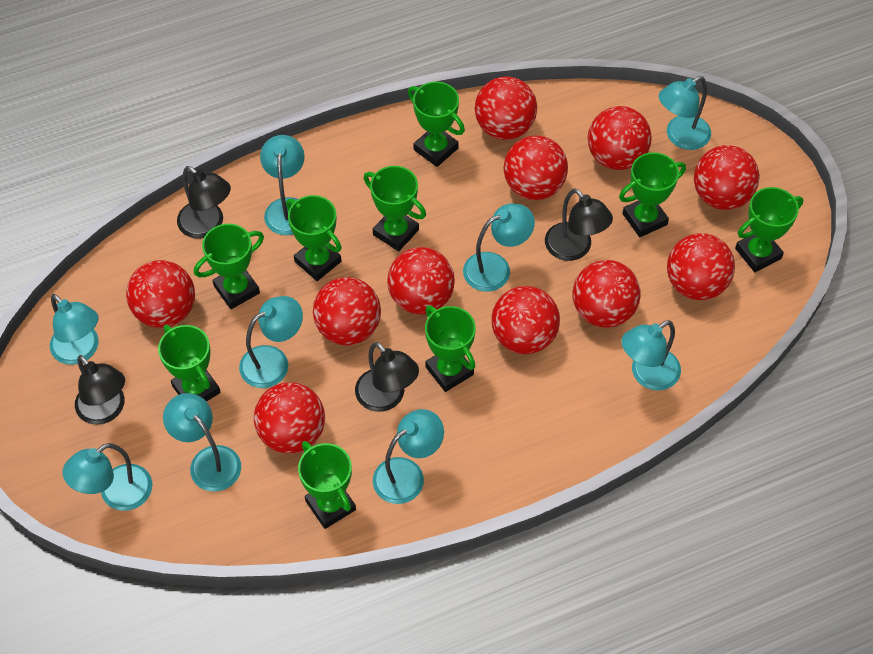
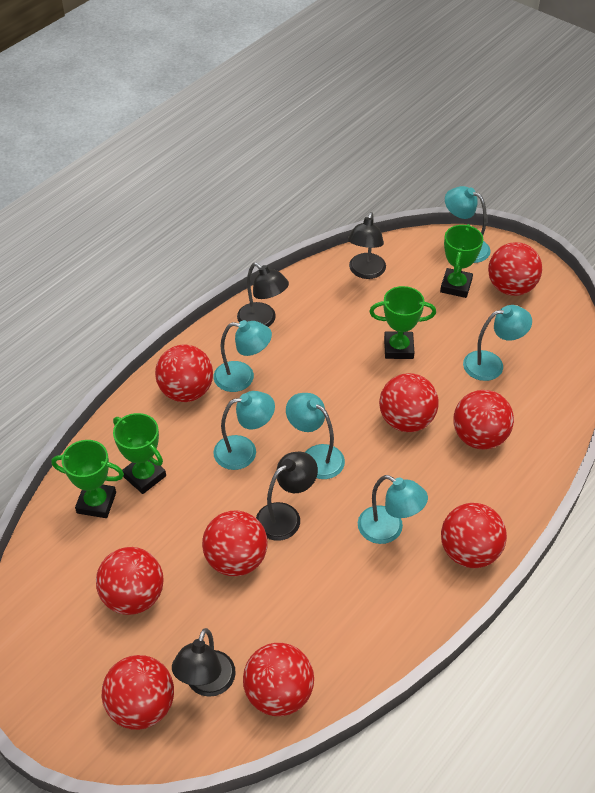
green trophy: [158,325,221,402] [194,224,264,309] [286,195,342,281] [298,441,356,529] [363,166,426,251] [408,82,465,167] [425,306,476,392] [619,152,686,237] [735,187,803,272] = 9 -> [51,440,124,518] [113,413,166,494] [369,286,436,359] [440,224,483,298] = 4
red ball: [126,260,195,328] [254,382,325,454] [313,277,381,345] [387,247,455,314] [475,76,537,140] [492,286,560,354] [504,136,568,200] [572,260,641,328] [588,106,652,170] [667,233,735,300] [694,145,760,210] = 11 -> [96,547,164,615] [102,655,174,730] [155,344,213,402] [202,510,267,576] [243,643,314,716] [379,373,439,432] [441,503,507,568] [453,390,514,449] [488,242,542,296] = 9
turquoise lamp: [50,294,99,365] [63,443,152,511] [163,393,241,492] [239,296,303,388] [260,135,305,235] [373,409,444,504] [463,204,535,292] [621,320,681,390] [659,76,711,150] = 9 -> [213,320,272,392] [213,391,275,470] [286,393,345,479] [358,475,428,544] [445,186,491,263] [463,305,532,381] = 6

